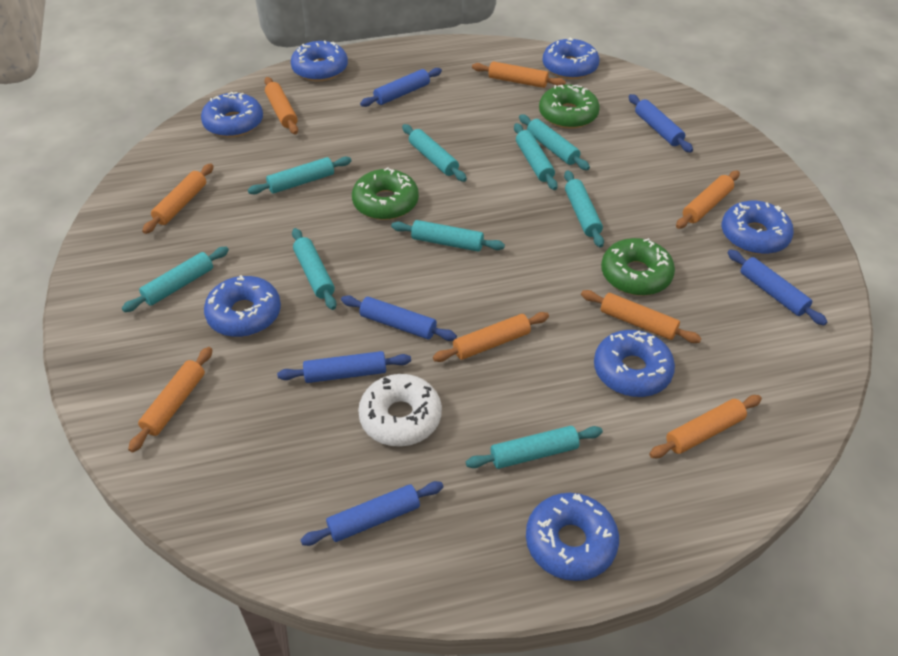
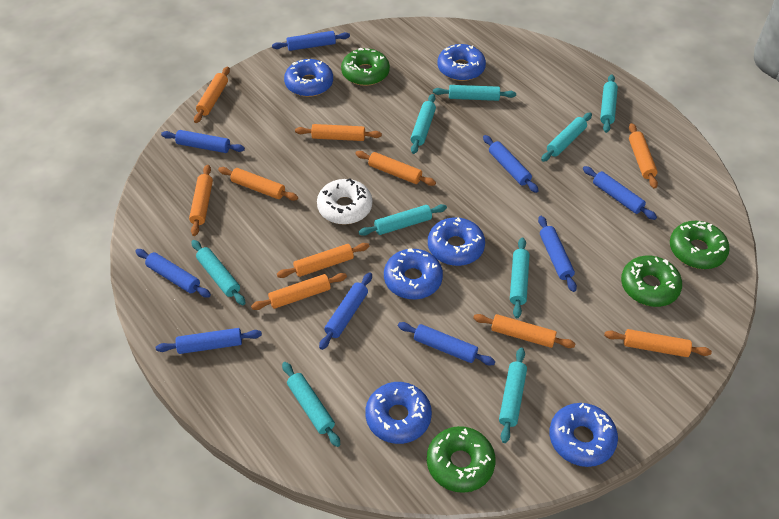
blue donut: [201,92,263,137] [204,275,281,337] [291,41,348,81] [526,493,619,581] [542,37,599,79] [594,330,675,397] [722,201,794,254] = 7 -> [284,59,333,97] [365,382,432,444] [384,248,443,299] [428,217,485,266] [437,44,486,81] [549,403,618,467] = 6
blue rolling pin: [277,351,411,383] [300,481,444,546] [341,295,457,341] [360,68,442,107] [629,94,693,153] [728,249,827,326] = 6 -> [135,249,211,298] [156,328,262,354] [161,130,245,153] [272,31,350,51] [319,272,372,350] [398,322,495,366] [483,135,539,193] [538,216,577,292] [583,166,657,220] = 9
green donut: [352,167,419,220] [539,84,600,129] [601,238,675,296] = 3 -> [341,48,390,86] [427,426,496,493] [621,256,682,307] [670,221,730,269] = 4
orange rolling pin: [128,347,212,452] [142,164,214,234] [264,77,298,134] [433,312,549,362] [472,61,566,88] [581,290,701,343] [649,395,762,458] [676,171,740,229] = 8 -> [189,165,213,236] [194,67,230,123] [218,167,298,201] [251,273,347,310] [277,243,369,278] [295,124,382,141] [355,151,436,186] [473,314,575,348] [604,329,712,357] [629,123,658,189] = 10

